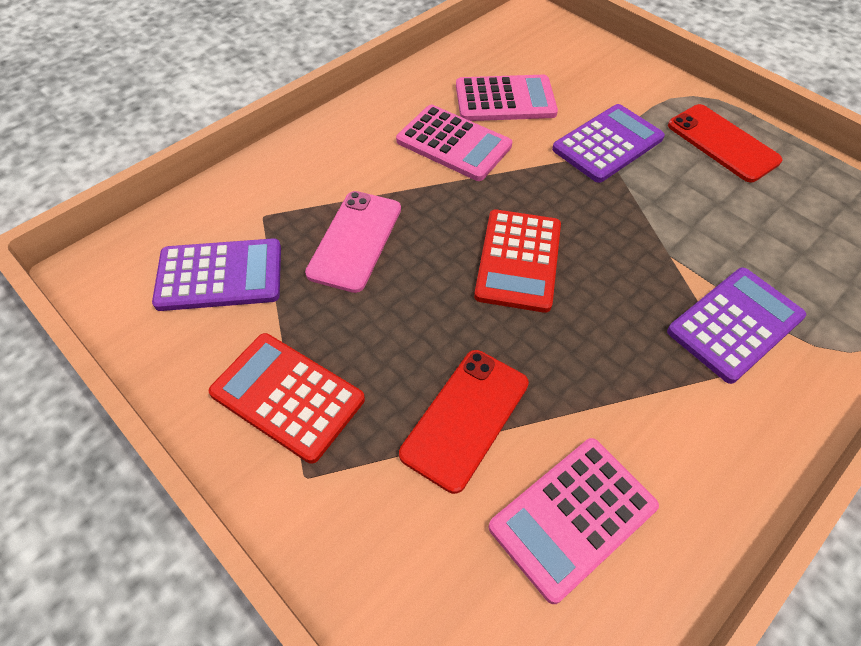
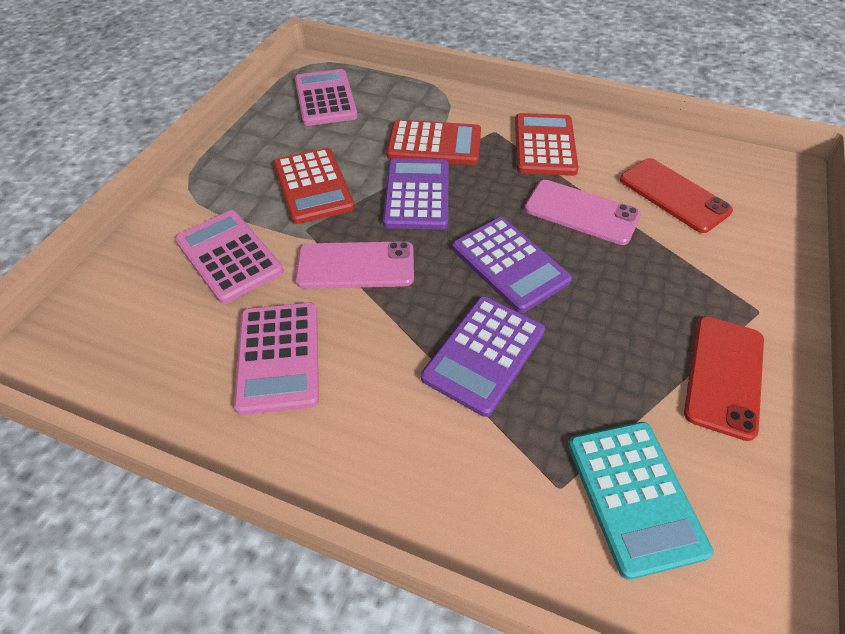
pink phone: [305,191,401,293] = 1 -> [295,241,414,289] [525,180,641,245] = 2
red calculator: [209,333,365,464] [474,210,561,313] = 2 -> [273,148,355,224] [386,120,481,165] [515,113,579,176] = 3
turquoise calculator: none = 0 -> [568,422,714,580] = 1

